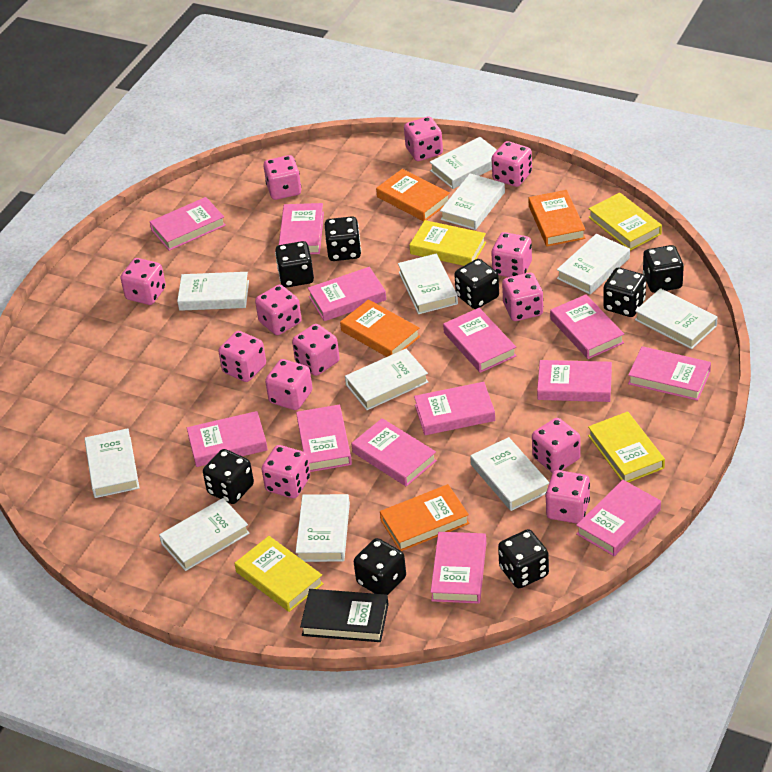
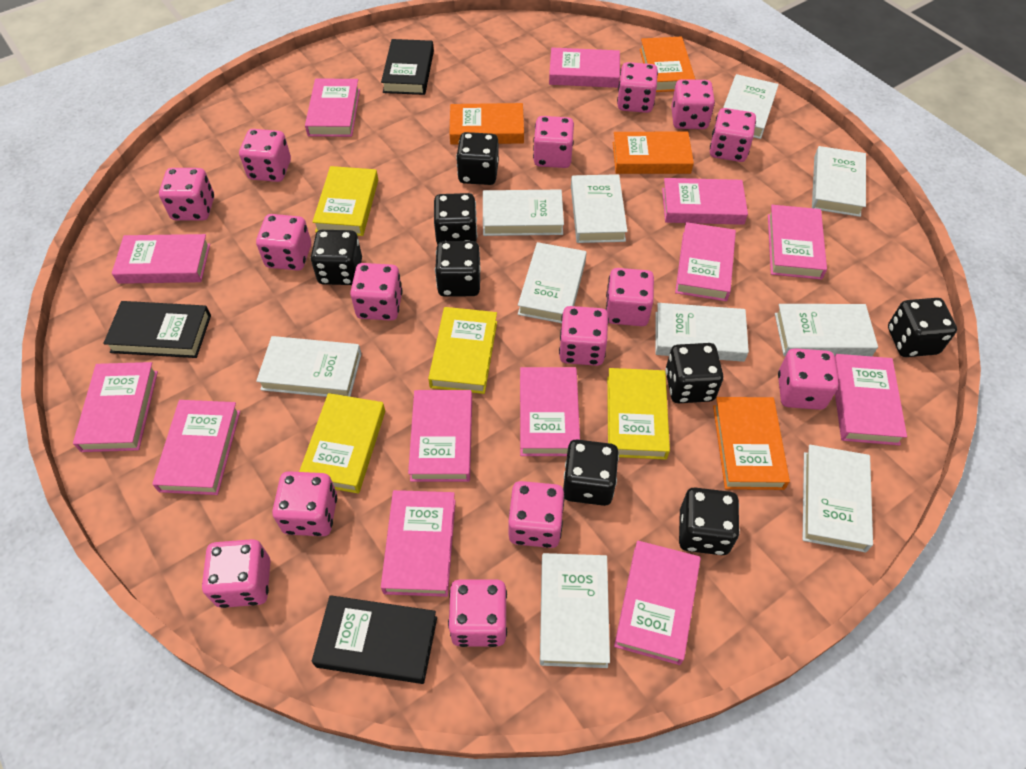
black book: [300,589,389,642] = 1 -> [103,301,211,358] [312,595,437,684] [381,39,434,95] = 3
pink dice: [120,258,166,305] [218,331,266,382] [255,285,302,335] [262,445,311,498] [263,155,301,200] [265,359,312,410] [292,324,340,376] [404,117,443,161] [491,232,532,277] [492,141,532,187] [502,272,543,321] [532,418,581,473] [545,470,590,524] = 13 -> [159,168,214,221] [202,539,270,608] [239,129,291,182] [256,214,311,271] [272,471,337,536] [350,263,403,321] [448,580,507,647] [508,481,565,548] [533,116,574,168] [559,306,609,366] [606,268,654,326] [617,62,658,113] [671,79,715,129] [710,108,756,162] [778,348,839,410] = 15
white book: [84,428,139,498] [159,498,250,571] [177,272,249,311] [296,494,350,562] [345,349,428,410] [398,253,458,314] [430,137,497,189] [440,174,505,230] [470,437,549,511] [557,234,630,295] [635,288,718,349] = 11 -> [256,336,361,397] [483,190,564,236] [518,242,587,323] [540,553,610,668] [571,174,628,243] [655,303,749,362] [723,74,779,139] [775,304,878,357] [803,444,873,552] [812,146,866,217] = 10

